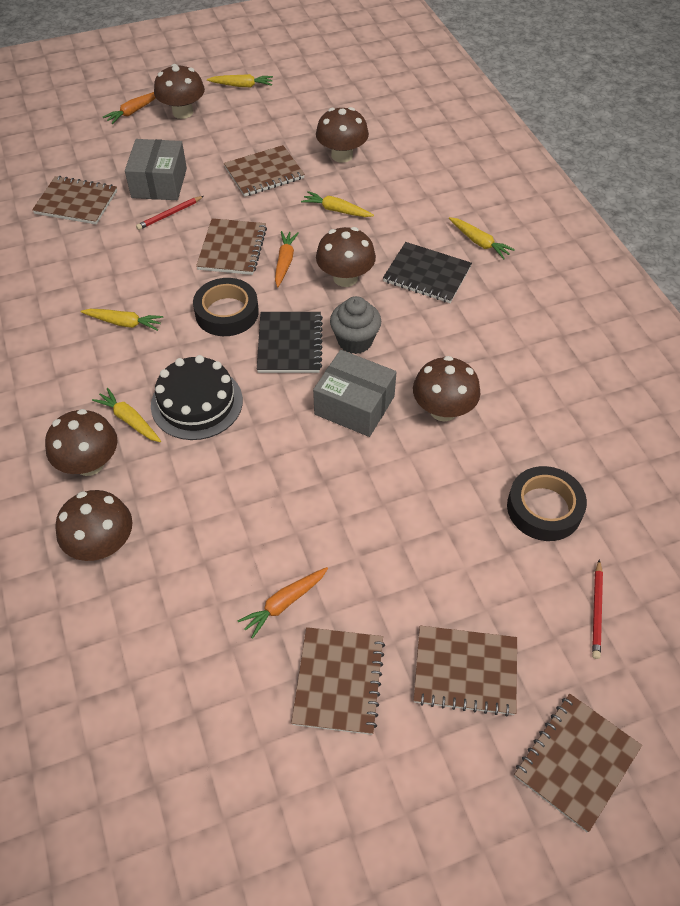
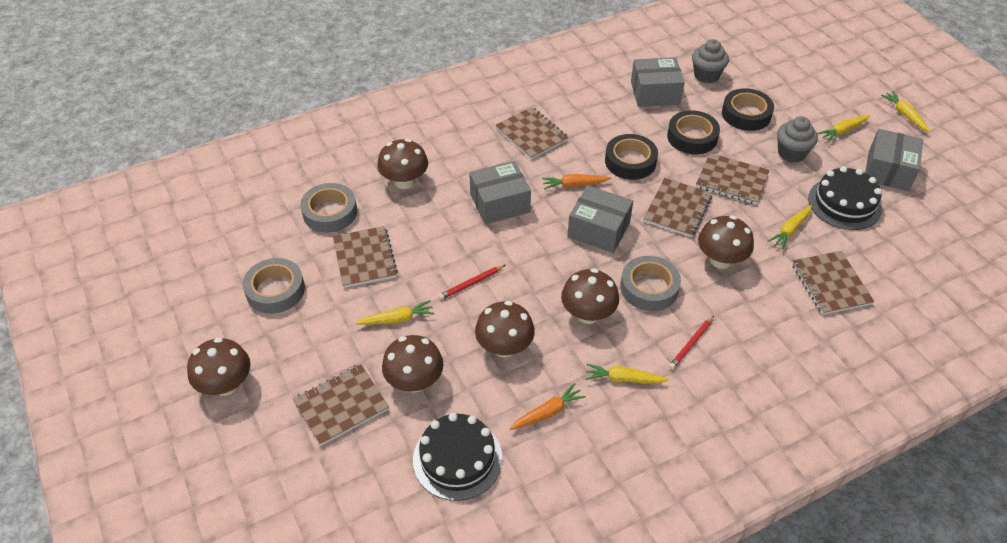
black cake: [151,355,243,440] = 1 -> [413,413,503,501] [808,166,882,230] = 2
black notebook: [257,312,323,373] [383,242,472,303] = 2 -> none = 0
black tape: [193,278,259,336] [507,466,587,541] = 2 -> [605,134,658,180] [667,110,720,154] [722,88,774,131] = 3
grey box: [125,139,187,200] [313,350,396,437] = 2 -> [469,161,531,224] [567,185,633,253] [631,57,685,107] [865,129,923,191] = 4
grey cupcake: [330,296,381,354] = 1 -> [692,39,729,83] [777,116,818,163] = 2
grey tape: none = 0 -> [243,258,305,314] [300,183,357,233] [620,256,681,311] = 3
orange carrot: [103,92,156,124] [237,567,328,639] [275,231,299,287] = 3 -> [510,383,586,430] [542,174,611,189] = 2

